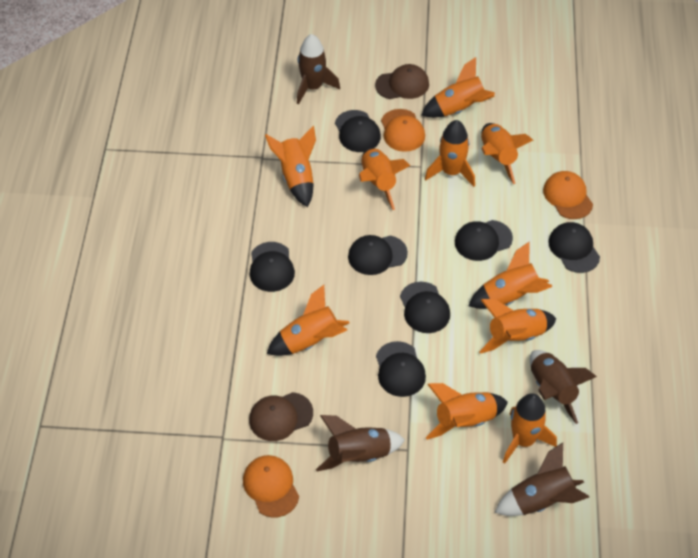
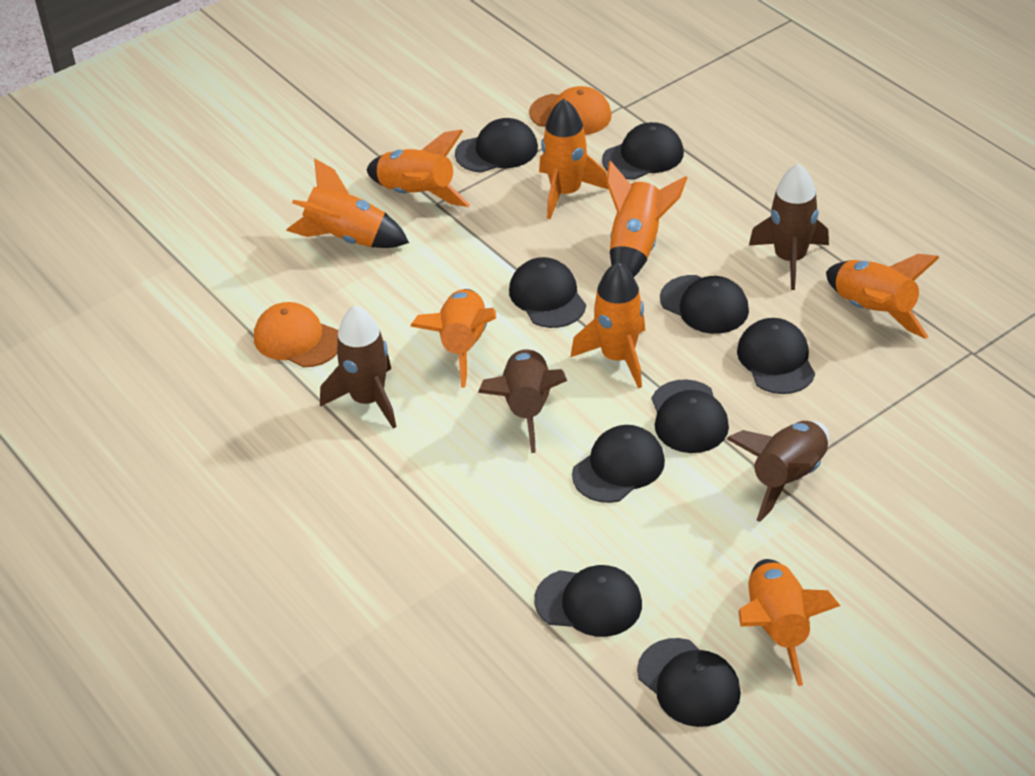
black cap: [250,242,295,292] [335,110,381,152] [348,235,408,275] [376,341,426,397] [400,282,450,333] [455,220,513,261] [548,222,600,273] = 7 -> [455,118,538,173] [509,257,586,328] [534,565,642,637] [572,425,665,503] [602,122,684,180] [637,638,741,727] [652,379,729,453] [660,275,749,334] [737,318,815,394] = 9
brown cap: [249,392,313,441] [375,64,429,99] = 2 -> none = 0
orange cap: [243,455,299,517] [381,109,425,152] [543,171,593,219] = 3 -> [254,302,338,367] [529,86,612,135] = 2
orange rocket: [265,126,316,207] [267,285,350,356] [359,148,411,210] [421,57,495,118] [425,120,475,187] [426,383,508,440] [468,241,552,309] [479,299,556,354] [481,123,533,184] [503,393,557,464] = 10 -> [286,159,409,248] [366,130,470,207] [410,289,496,388] [539,98,609,219] [571,262,645,388] [606,161,687,277] [738,559,840,686] [826,254,940,339] = 8

